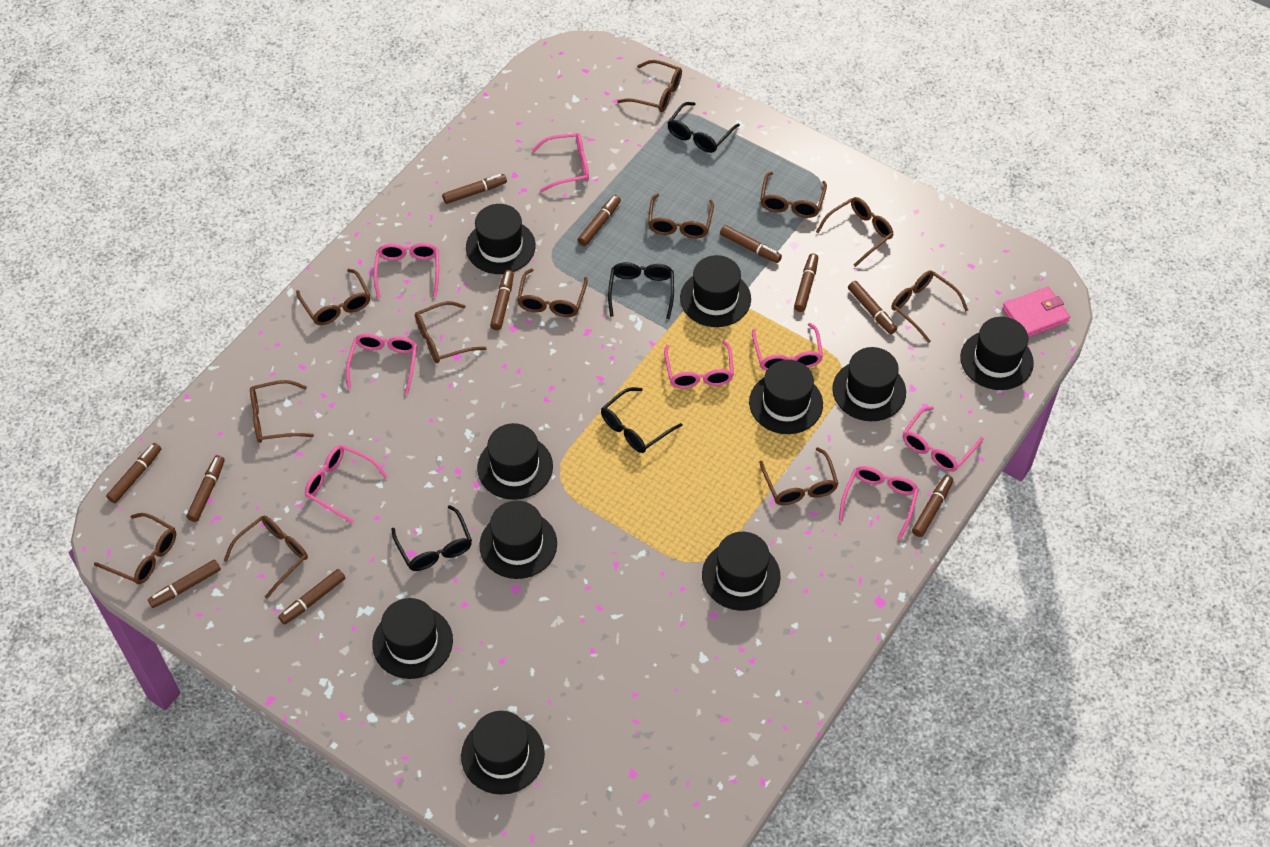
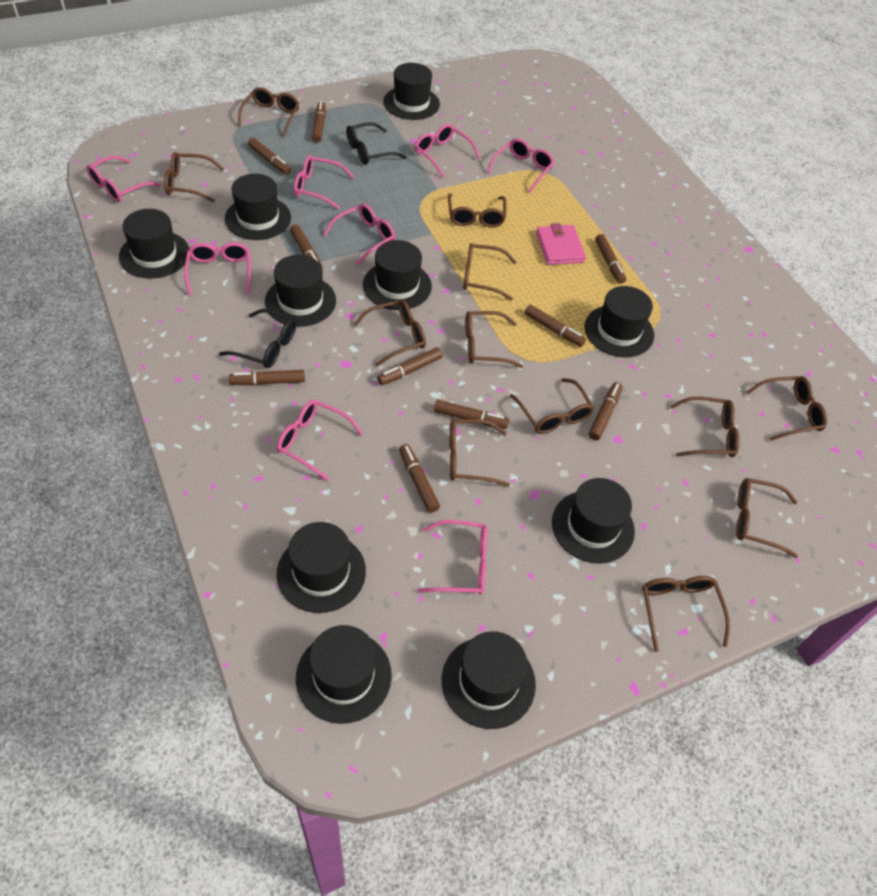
black glasses: [391,505,472,571] [601,387,683,453] [608,262,674,319] [667,102,740,153] = 4 -> [219,309,296,368] [346,122,407,165] = 2
brown marker: [106,443,161,503] [148,560,221,608] [186,455,225,522] [278,569,345,625] [442,174,507,204] [490,270,514,330] [578,195,621,246] [720,225,782,263] [794,253,818,312] [848,281,897,334] [912,475,953,537] = 11 -> [229,370,305,385] [248,138,291,174] [290,224,323,269] [312,101,326,142] [377,347,442,385] [399,444,440,513] [434,400,509,429] [525,305,586,347] [588,382,622,440] [595,234,626,284] = 10

